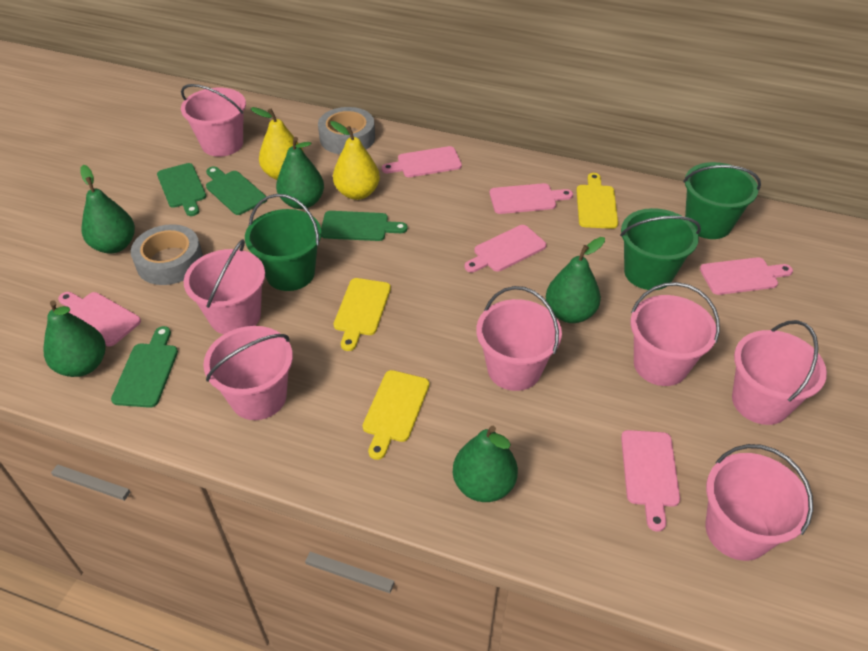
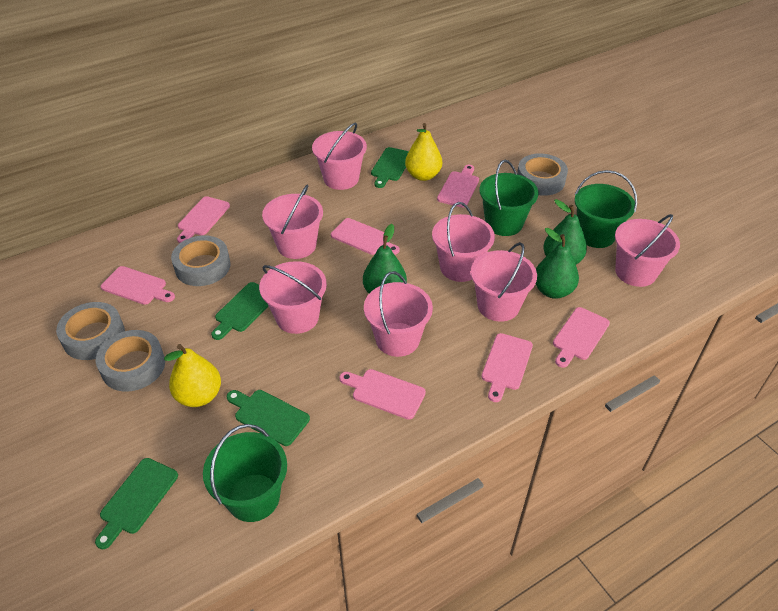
green pear: [43,300,106,377] [80,165,135,254] [276,137,324,209] [453,426,518,502] [546,237,605,323] = 5 -> [363,224,407,293] [536,228,579,299] [543,199,587,264] = 3
grey tape: [131,224,203,285] [318,107,375,154] = 2 -> [56,302,125,360] [96,330,165,392] [171,235,230,286] [517,153,568,196] = 4
pink cutting board: [58,292,141,346] [382,146,462,177] [465,225,546,272] [489,183,573,214] [621,430,680,532] [700,257,793,295] = 6 -> [101,266,175,305] [177,196,230,243] [331,218,400,255] [339,369,426,420] [437,165,479,208] [482,333,533,402] [553,307,610,368] = 7
yellow cutting board: [334,278,391,351] [363,370,429,460] [576,173,618,229] = 3 -> none = 0

